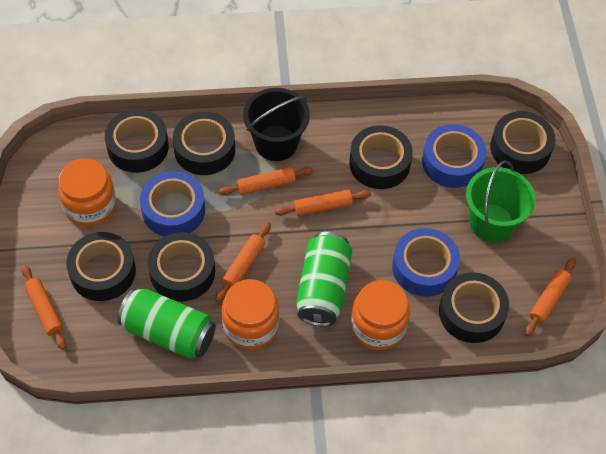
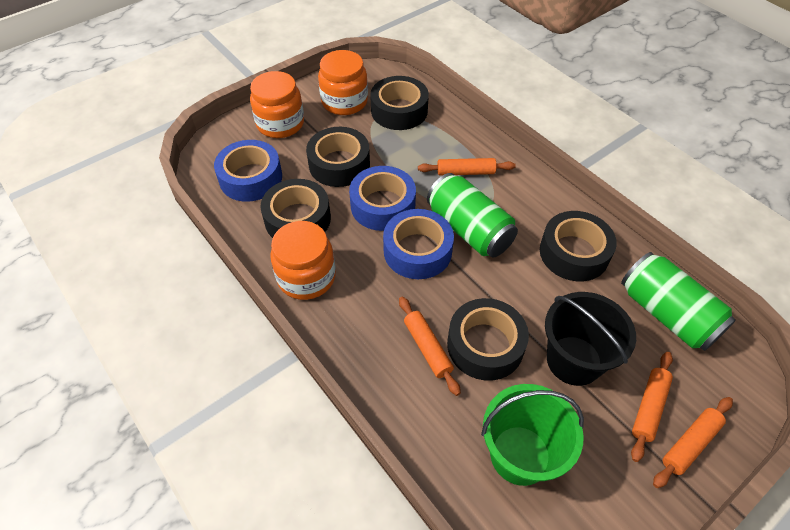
black tape: [66,232,136,301] [105,109,169,173] [148,232,215,301] [173,112,235,175] [349,125,413,189] [439,272,509,343] [490,111,555,174] = 7 -> [261,179,331,238] [306,127,370,187] [370,76,429,130] [447,298,529,381] [540,211,617,281] = 5
orange rolling pin: [21,265,66,350] [215,222,271,302] [219,167,313,195] [275,190,371,216] [525,258,576,336] = 5 -> [399,297,461,396] [418,158,516,176] [631,352,673,462] [653,397,733,488] = 4

